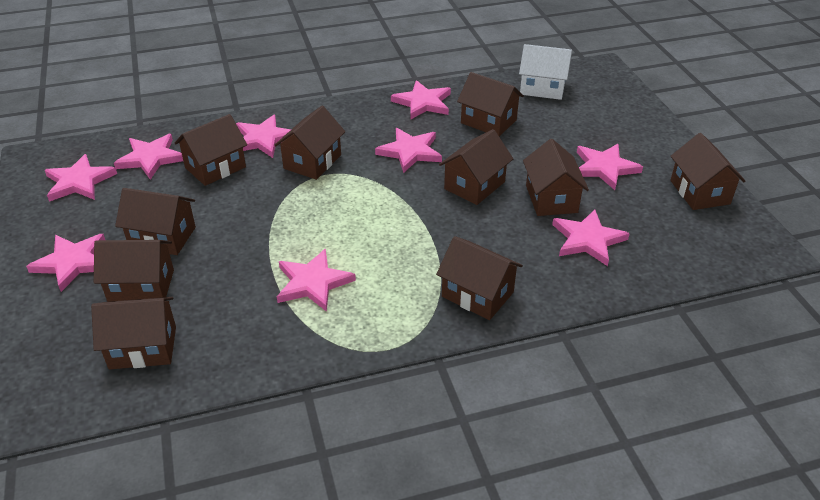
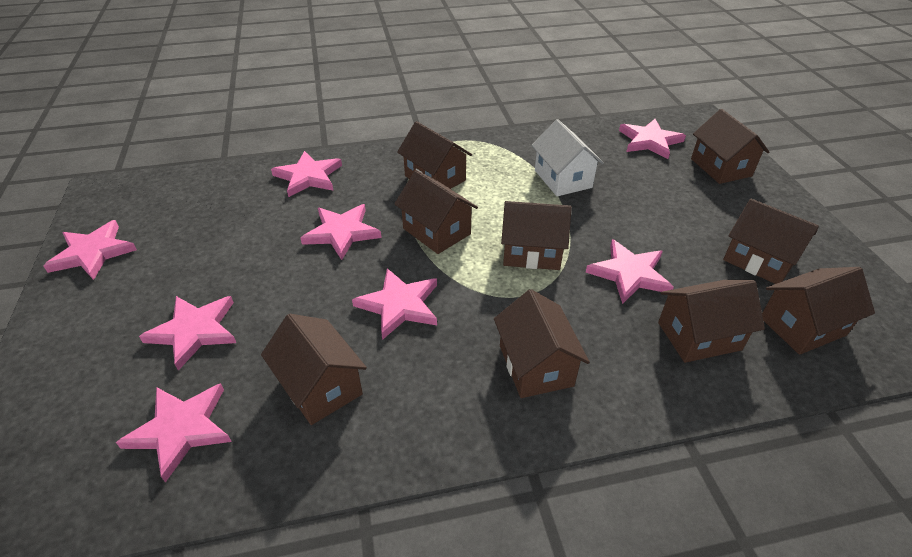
brown house: [91,297,176,369] [94,240,174,302] [115,188,196,255] [175,114,247,186] [275,106,345,180] [436,236,523,320] [439,129,513,205] [457,72,524,136] [523,139,589,216] [670,133,746,210] = 10 -> [261,314,367,425] [395,170,478,254] [397,121,472,189] [494,289,590,398] [501,201,572,270] [658,280,765,363] [691,109,769,184] [723,199,819,284] [762,267,875,355] = 9
pink star: [26,234,105,292] [45,154,117,202] [114,134,183,180] [236,115,291,158] [277,249,356,312] [375,128,442,173] [391,80,451,120] [552,210,630,266] [577,144,643,190] = 9 -> [43,220,137,280] [116,383,232,483] [139,296,236,371] [271,151,342,197] [300,204,382,260] [352,268,437,340] [585,239,674,304] [619,119,686,159] = 8

